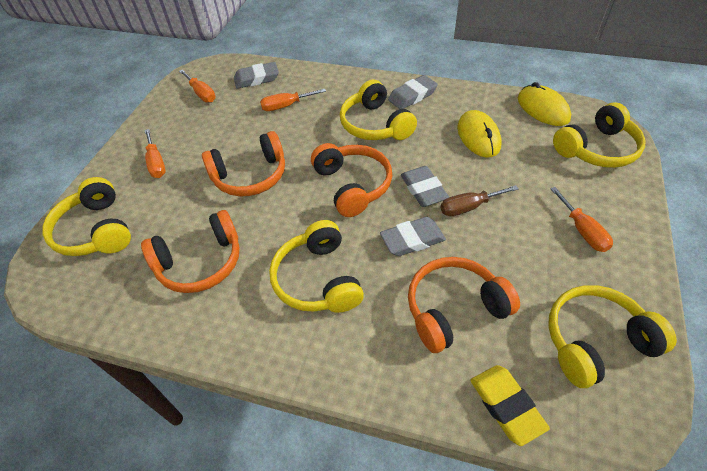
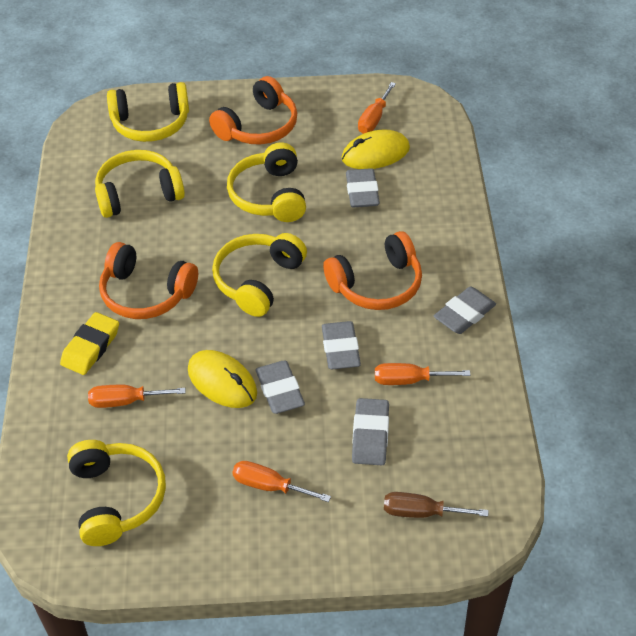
grey eraser: [234,62,279,89] [380,217,446,256] [388,75,438,109] [401,166,449,207] = 4 -> [256,361,305,414] [322,321,361,369] [346,168,380,208] [352,398,389,465] [434,287,496,334] = 5
orange headphones: [141,210,240,293] [202,131,285,196] [311,143,392,217] [408,257,520,353] = 4 -> [99,242,198,319] [209,76,297,145] [323,231,422,310] = 3

